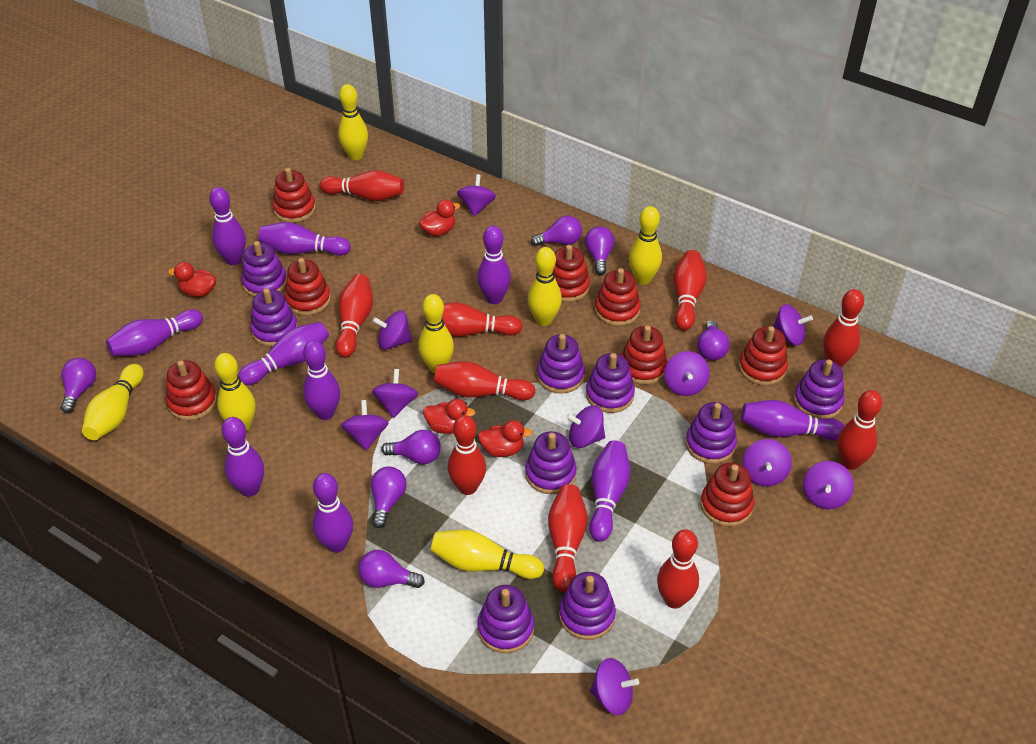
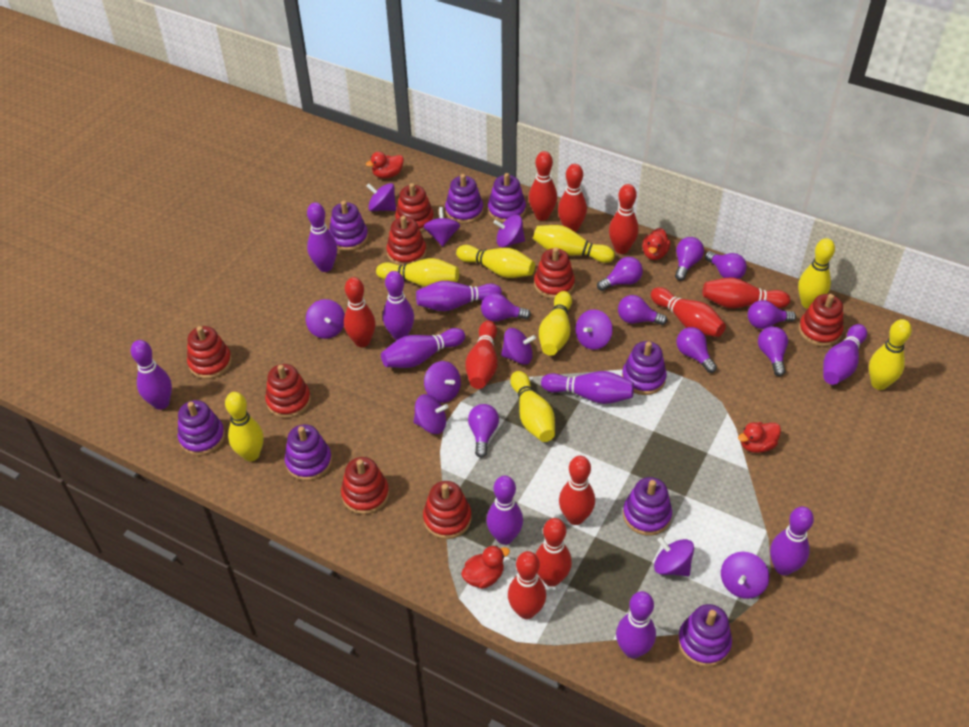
purple light bulb: [61,358,96,413] [358,550,425,588] [371,467,407,528] [381,430,441,464] [531,216,582,246] [585,226,615,275] [697,320,730,360] = 7 -> [468,404,499,458] [481,293,531,322] [597,257,643,291] [618,295,667,325] [675,237,704,281] [677,327,717,373] [705,251,747,279] [748,300,796,329] [758,326,788,376] = 9
purple stacking toy: [241,241,287,297] [250,288,298,347] [477,585,534,653] [525,431,577,494] [537,334,585,394] [559,572,616,640] [586,353,635,413] [686,402,737,464] [794,360,845,419] = 9 -> [178,400,225,456] [285,424,332,481] [329,201,368,251] [445,174,483,224] [488,173,526,223] [622,341,667,395] [623,477,672,536] [678,604,732,667] = 8
yellow bowling pin: [82,364,144,440] [214,353,255,431] [338,84,368,160] [418,294,454,373] [431,530,544,579] [528,247,562,326] [629,206,662,285] = 7 -> [225,392,264,461] [376,258,459,287] [456,245,535,278] [510,371,555,442] [533,225,615,263] [539,291,572,356] [798,238,835,309] [869,319,912,390] = 8

